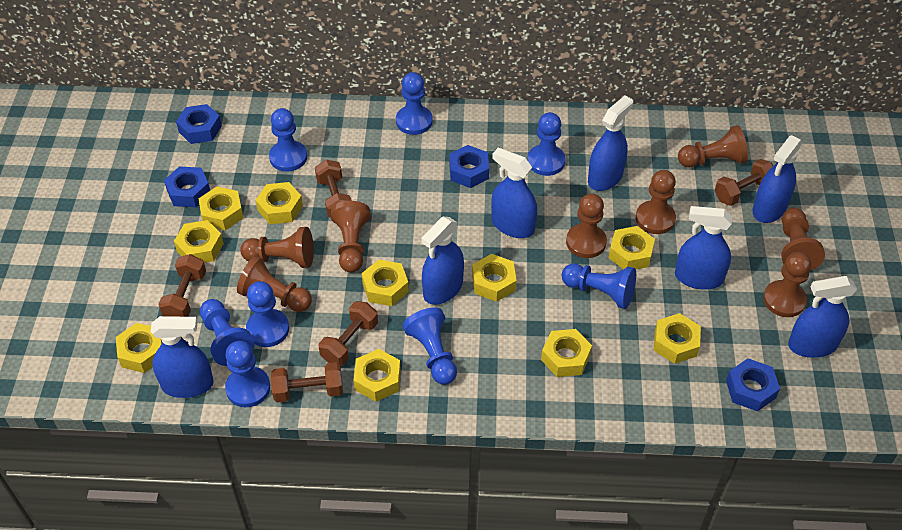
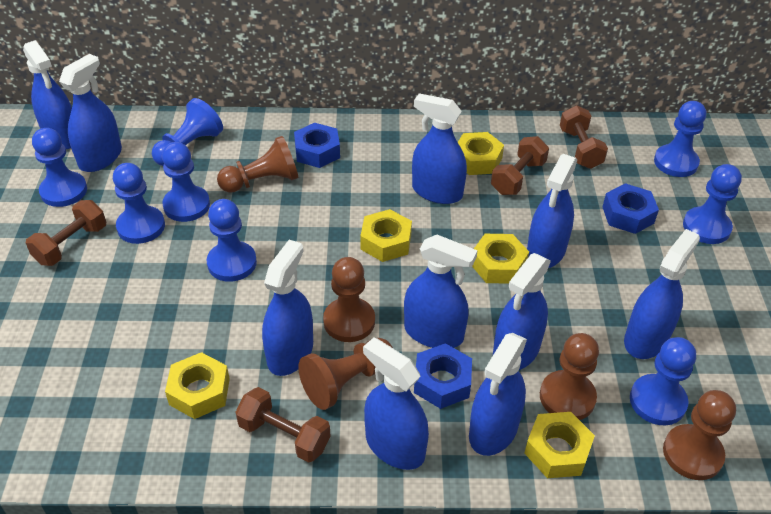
blue nut: [164,167,210,207] [176,104,222,144] [449,145,489,188] [726,358,780,412] = 4 -> [294,123,340,168] [414,343,472,409] [602,183,659,234] = 3
blue spray bottle: [151,316,214,398] [422,216,464,305] [491,148,537,238] [588,96,633,191] [675,206,732,290] [753,135,803,223] [788,276,857,358] = 7 -> [23,40,72,149] [59,54,122,172] [262,240,313,376] [363,338,429,470] [404,235,478,348] [412,93,467,204] [469,333,527,456] [493,253,551,370] [527,154,577,268] [624,229,700,359] = 10
brown dumbbell: [158,254,206,317] [271,362,343,402] [315,160,352,218] [319,301,378,366] [715,159,773,206] = 5 -> [26,200,106,266] [235,387,331,463] [491,136,549,195] [560,105,608,169] = 4
brown pawn: [237,256,312,312] [240,227,314,268] [330,201,371,273] [566,193,607,258] [636,170,676,234] [678,125,748,167] [763,252,812,317] [781,208,825,271] = 8 -> [217,136,298,193] [298,338,393,410] [323,257,375,342] [540,333,599,420] [663,390,736,480] = 5
yellow nut: [116,323,162,373] [174,220,224,263] [198,187,243,230] [256,182,303,224] [354,349,401,402] [362,259,409,306] [472,254,517,302] [541,329,592,377] [609,226,655,269] [654,313,701,364] = 10 -> [165,352,230,419] [360,209,412,262] [458,132,504,175] [472,234,529,284] [524,412,595,478] = 5

